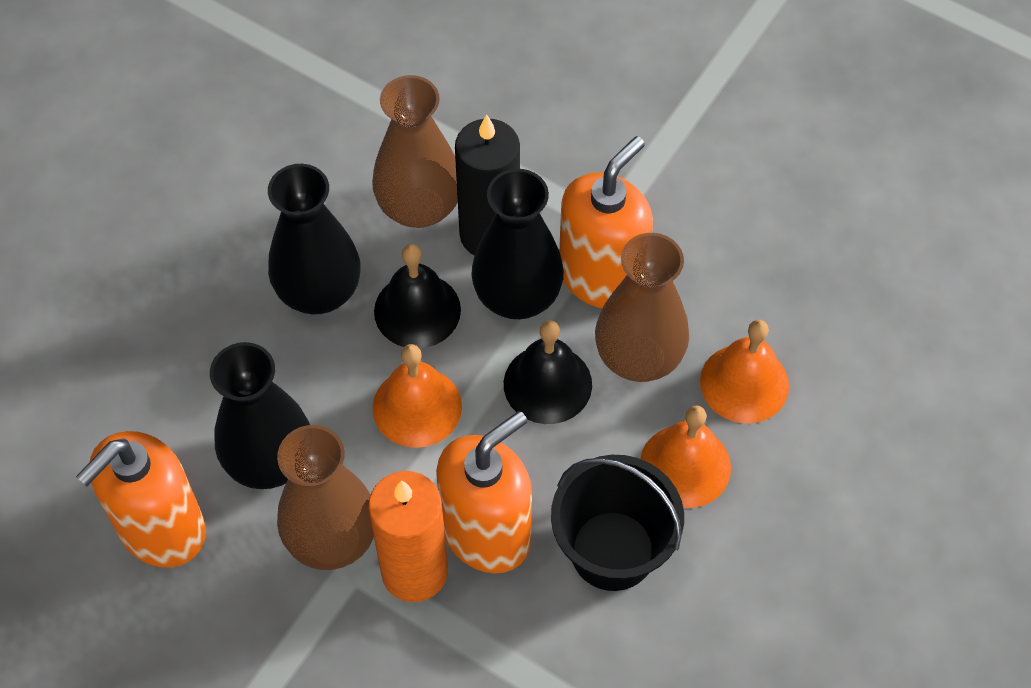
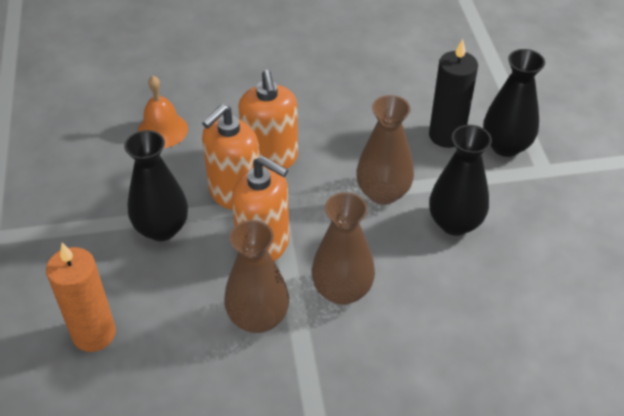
black bell: [374,244,461,348] [504,320,592,424] = 2 -> none = 0
black bucket: [551,455,684,591] = 1 -> none = 0
orange bell: [372,344,462,448] [640,405,731,508] [700,320,789,423] = 3 -> [138,76,188,148] = 1

